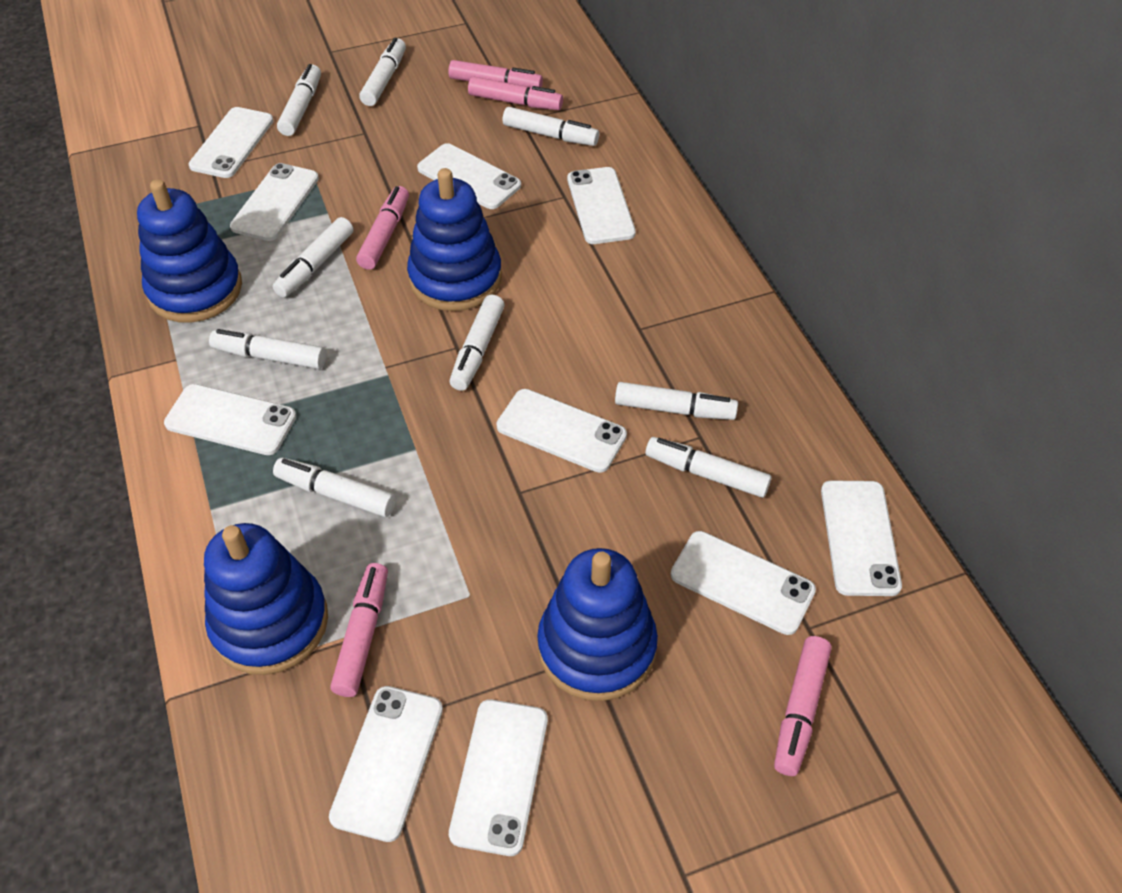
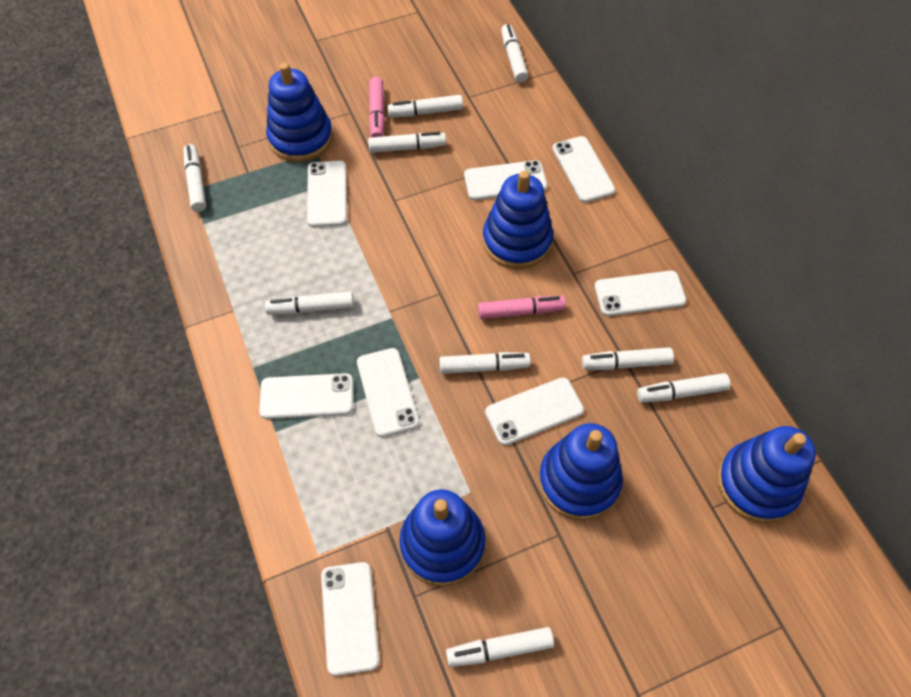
blue stacking toy: [137,179,242,323] [204,523,328,675] [407,168,502,311] [537,548,658,701] = 4 -> [266,63,333,162] [399,489,485,586] [483,171,553,269] [539,423,623,520] [717,426,816,523] = 5
pink marker: [330,563,388,697] [356,186,409,270] [448,60,543,88] [468,77,563,110] [774,636,831,776] = 5 -> [369,77,385,137] [478,296,566,319] = 2
white phone: [164,384,296,455] [188,107,273,178] [230,163,319,241] [329,686,443,842] [417,143,521,209] [449,699,548,856] [496,389,627,473] [567,167,636,244] [671,531,816,635] [821,480,902,596] = 10 -> [259,373,353,419] [307,161,347,227] [321,562,379,676] [357,348,419,437] [464,160,547,200] [485,377,584,445] [552,136,615,203] [594,271,686,316] = 8

